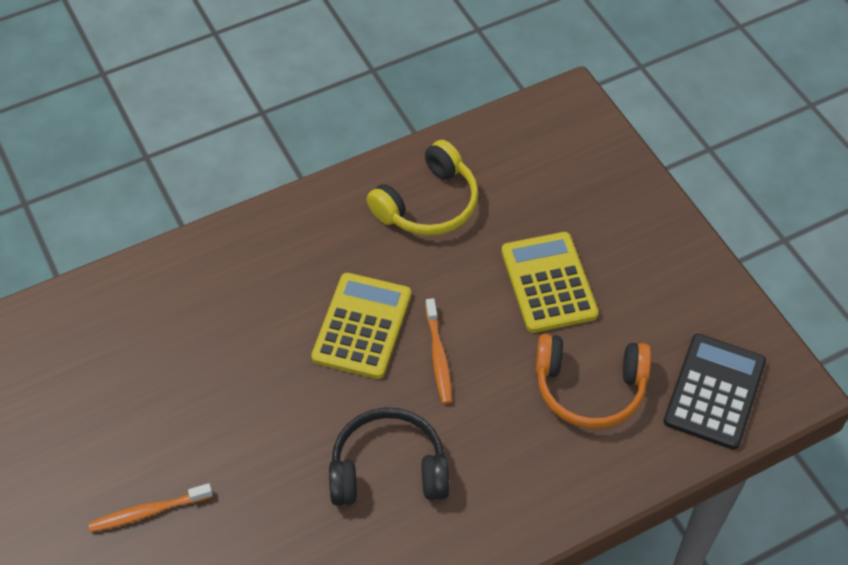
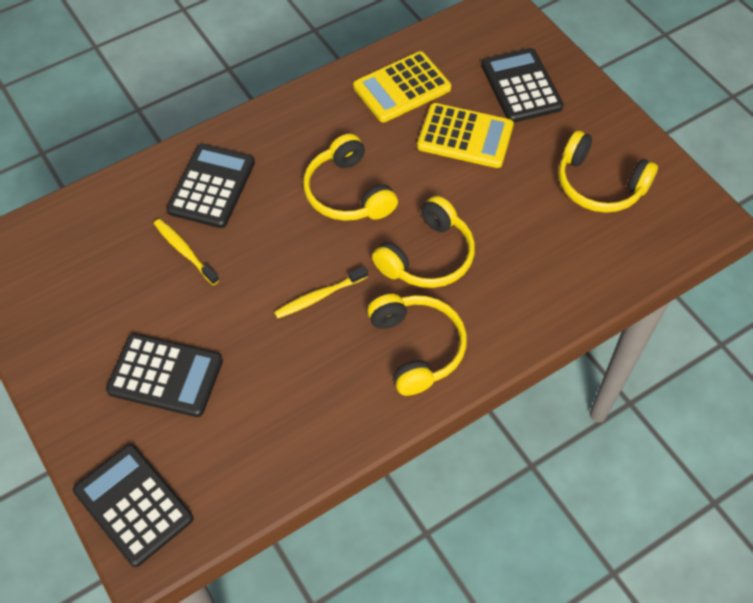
black calculator: [663,334,766,450] = 1 -> [73,444,193,567] [106,333,223,417] [166,144,255,228] [481,48,564,123] = 4
black headphones: [329,407,449,506] = 1 -> none = 0
orange headphones: [536,334,651,429] = 1 -> none = 0
orange toothbrush: [88,483,213,532] [425,298,452,404] = 2 -> none = 0
yellow headphones: [367,140,479,236] = 1 -> [303,134,398,221] [367,294,467,396] [372,196,475,288] [559,130,658,213] = 4
yellow toothbrush: none = 0 -> [154,219,219,285] [274,266,368,318] = 2

